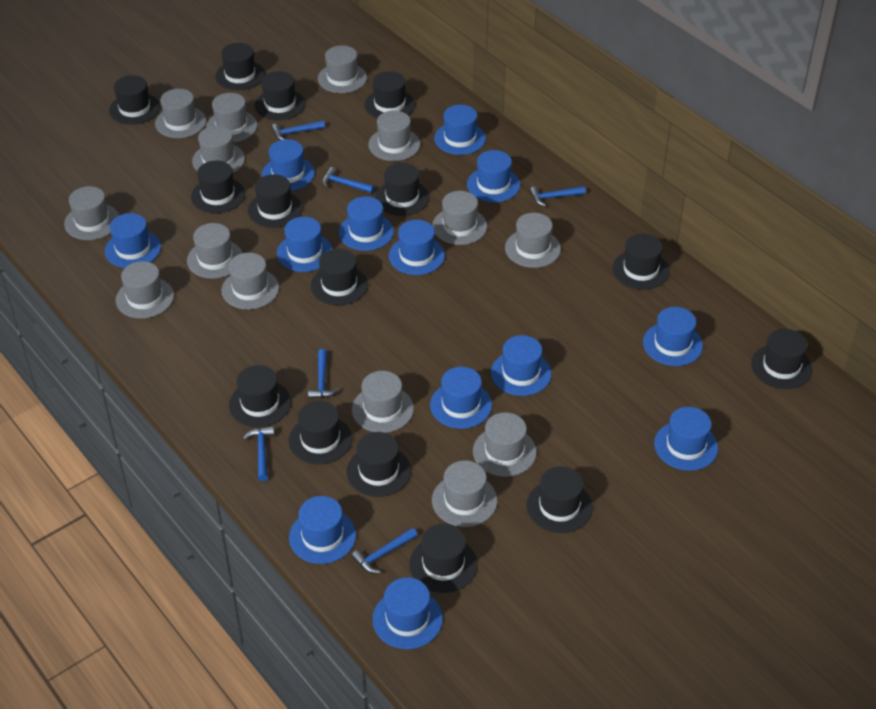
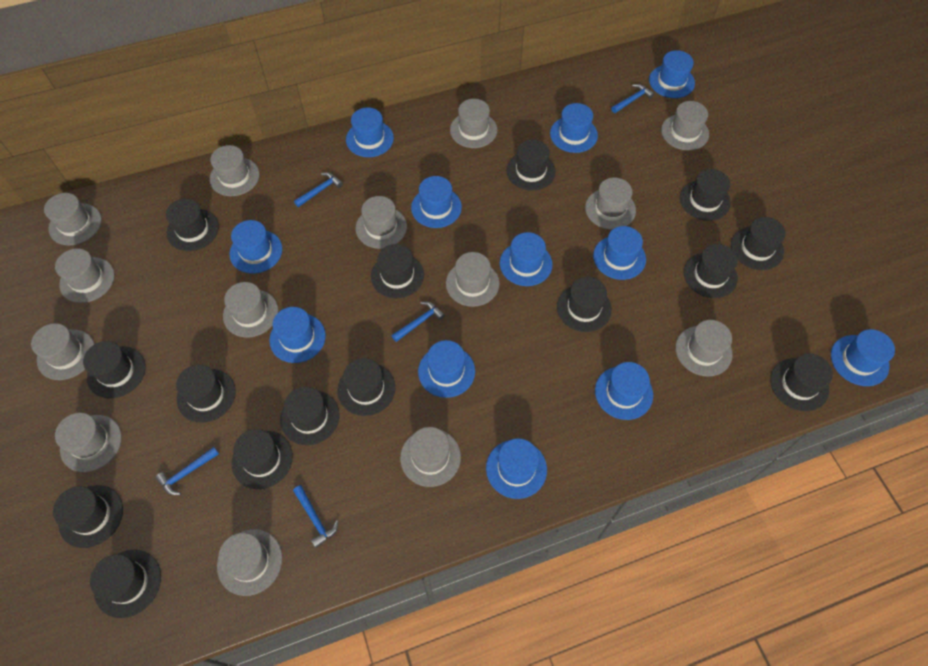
blue hammer: [243,426,274,481] [271,120,325,140] [308,349,339,399] [322,167,375,193] [351,528,418,573] [529,186,586,206] = 6 -> [155,447,219,495] [293,485,338,548] [294,172,343,207] [391,302,445,342] [611,84,654,113] = 5
blue hat: [105,213,161,268] [262,139,315,191] [277,217,333,272] [289,496,356,564] [339,196,394,251] [372,577,443,649] [389,220,445,275] [430,367,492,429] [434,105,486,155] [467,150,520,202] [491,335,552,396] [643,307,703,366] [654,407,718,471] = 13 -> [230,220,282,274] [269,307,326,363] [346,107,394,157] [411,176,462,228] [418,340,475,398] [486,438,547,499] [500,232,553,286] [550,103,598,153] [593,226,646,280] [595,362,653,420] [649,50,695,98] [831,329,895,386] = 12

